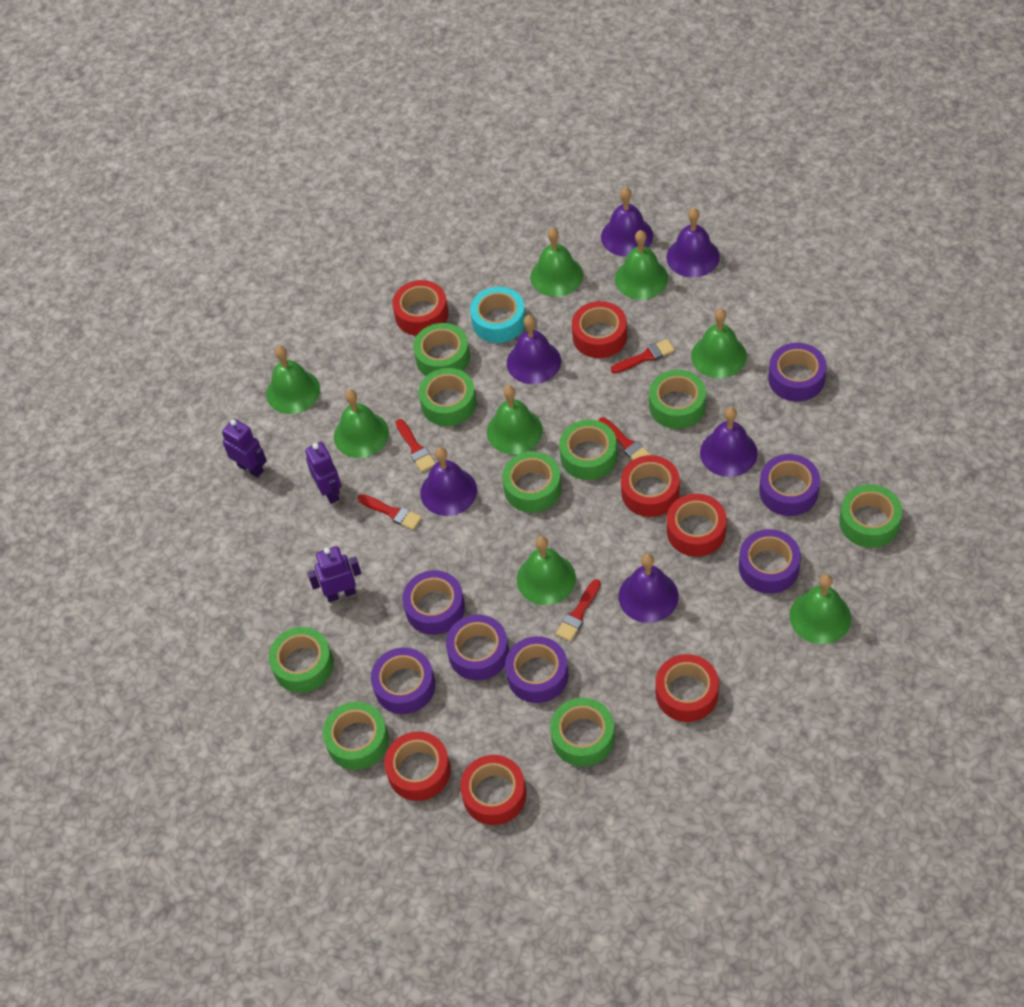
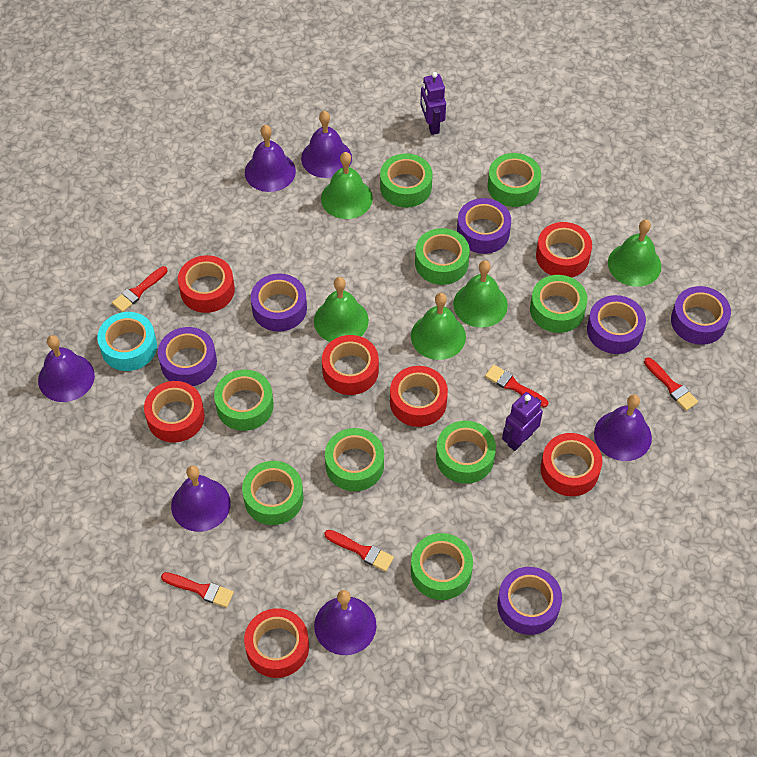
green bell: [266,346,320,414] [334,389,389,458] [487,385,543,454] [517,536,576,605] [530,228,583,297] [615,230,668,300] [691,308,747,378] [790,574,851,644] = 8 -> [314,277,369,342] [321,152,373,219] [411,293,466,360] [453,260,508,328] [608,220,661,287] = 5
purple robot: [222,419,267,478] [305,442,341,504] [307,546,361,602] = 3 -> [420,72,446,135] [502,392,543,451] = 2
purple tape: [371,648,435,714] [402,570,465,635] [446,615,509,681] [505,636,569,703] [739,529,801,594] [759,454,820,516] [768,343,827,402] = 7 -> [158,327,217,386] [251,273,307,332] [457,198,511,254] [497,567,562,635] [587,295,646,354] [671,286,731,345] = 6

